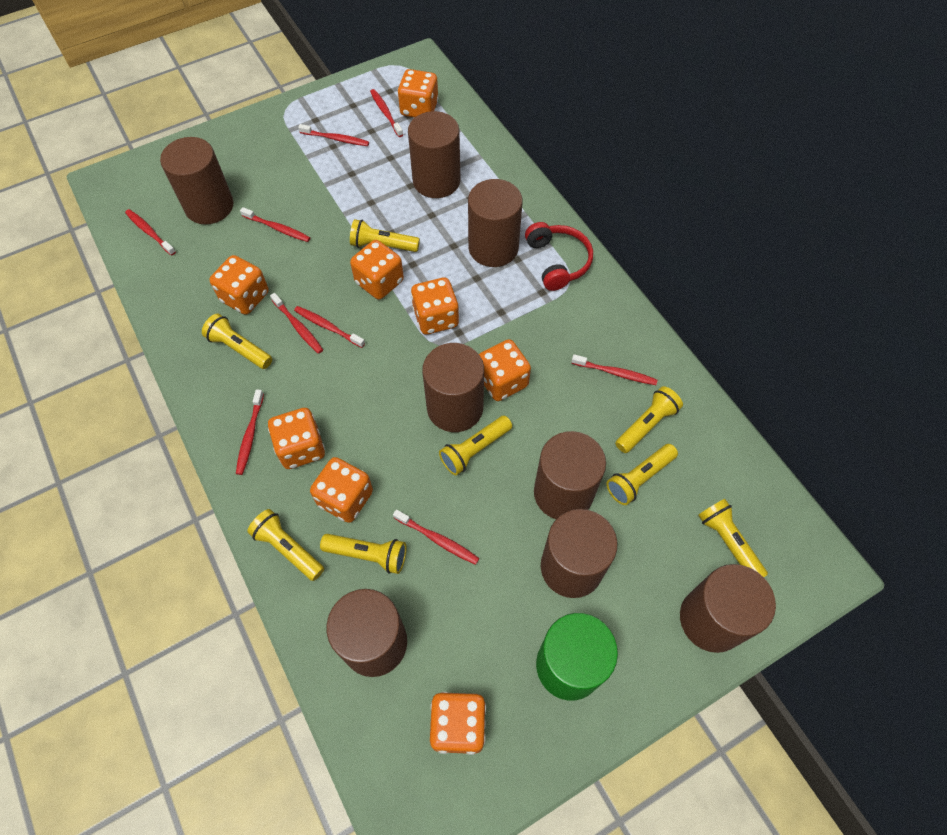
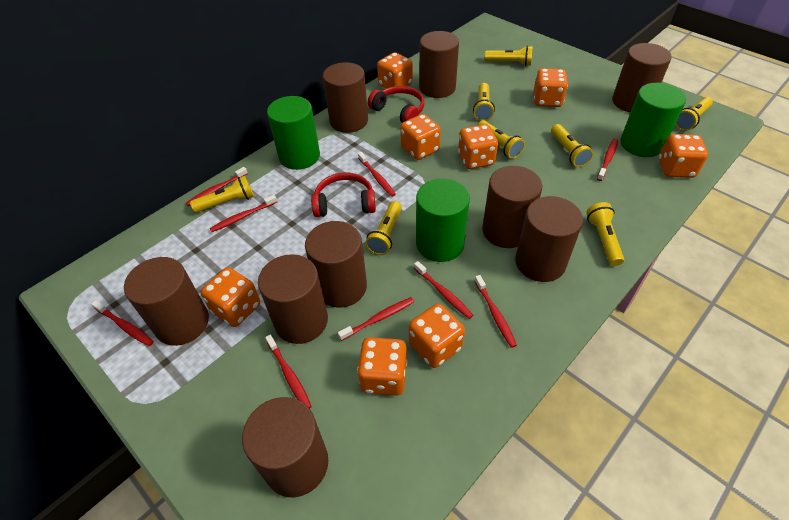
brown cylinder: [160,137,233,224] [327,589,407,677] [408,111,460,198] [422,343,484,432] [468,179,523,267] [534,431,606,519] [541,509,618,598] [680,564,776,653] = 8 -> [124,257,209,346] [242,397,329,497] [258,254,328,344] [305,221,367,308] [323,62,368,133] [419,31,459,98] [482,166,542,248] [515,196,583,282] [612,43,672,112] = 9
green cylinder: [536,613,618,701] = 1 -> [267,96,320,170] [416,179,470,262] [620,83,686,157] = 3
red headphones: [525,222,593,291] = 1 -> [311,173,376,217] [368,86,424,123] = 2

